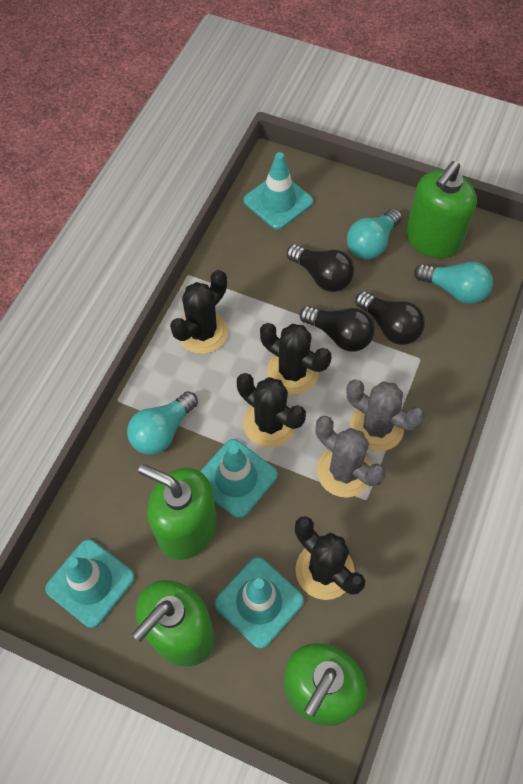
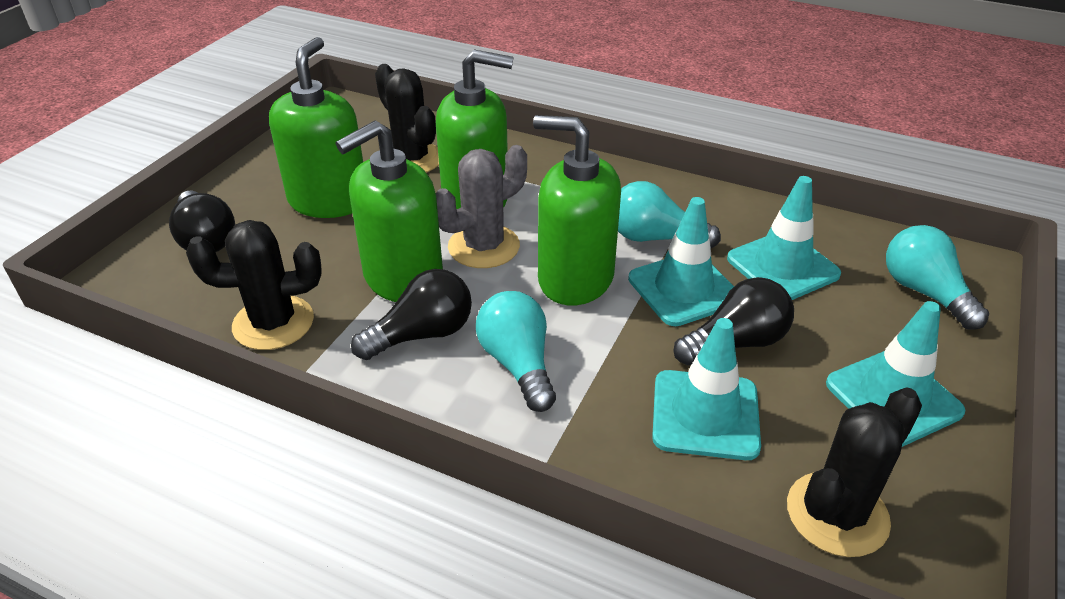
black cactus: [170,270,228,354] [237,373,306,448] [260,323,332,395] [295,516,365,600] = 4 -> [186,220,322,350] [375,64,439,173] [787,387,922,557] = 3
grey cactus: [316,416,386,497] [346,379,425,452] = 2 -> [436,145,527,268] = 1

